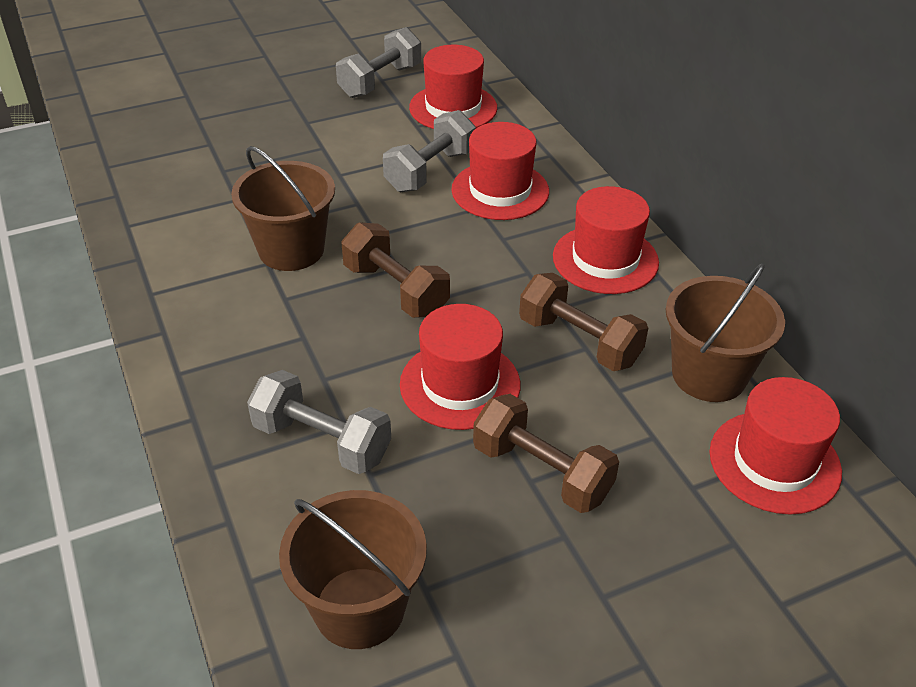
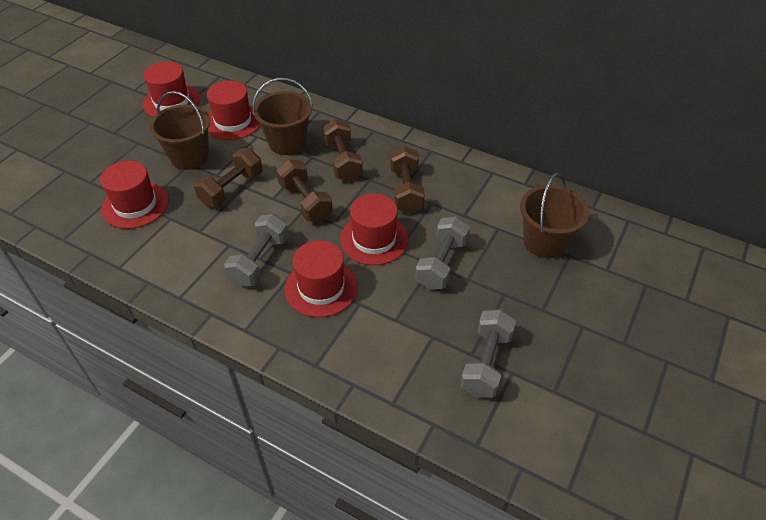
brown dumbbell: [341,222,450,318] [473,394,619,513] [519,273,648,371] = 3 -> [194,148,263,207] [276,159,333,222] [322,119,363,181] [390,146,425,213] = 4

